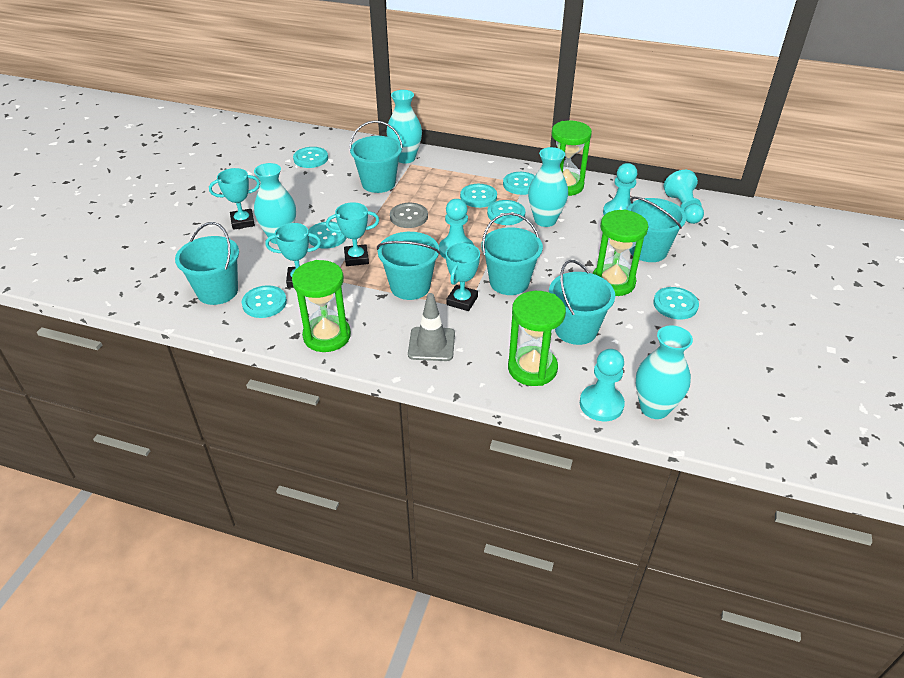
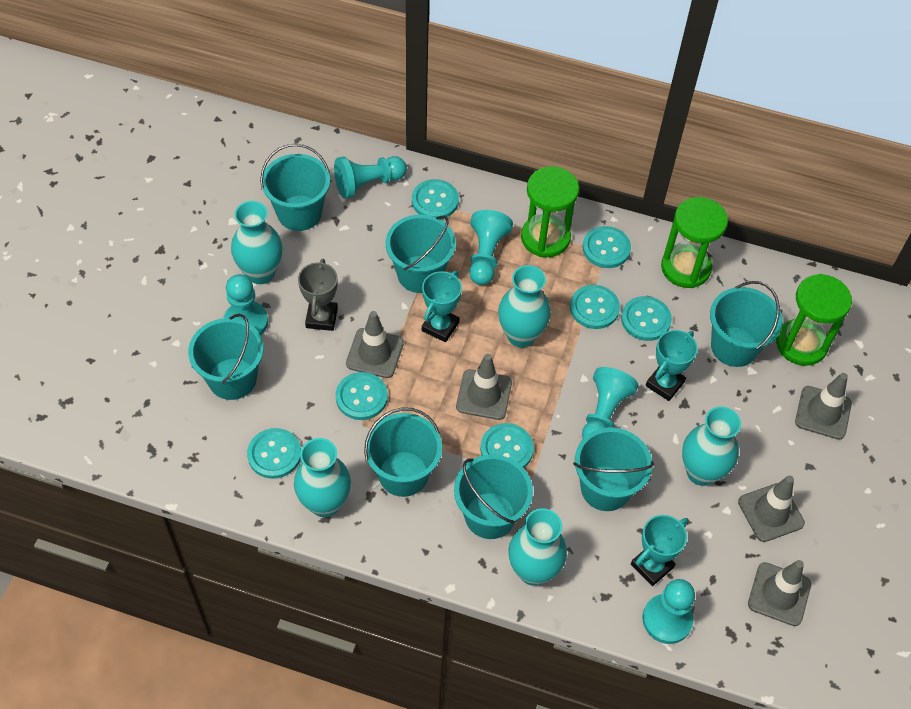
green hourglass: [292,260,351,352] [508,291,566,386] [551,121,592,196] [592,210,649,296] = 4 -> [521,166,579,257] [661,197,728,288] [776,274,852,366] = 3
grey button: [390,203,428,228] = 1 -> none = 0
grey traffic cone: [408,293,455,361] = 1 -> [346,311,404,378] [456,354,512,420] [738,476,805,542] [748,560,811,626] [795,373,852,440] = 5
grey trophy: none = 0 -> [298,259,338,331] = 1
turquoise bucket: [175,222,239,305] [349,121,403,193] [377,232,440,300] [481,213,543,295] [549,260,615,345] [627,197,686,262] = 6 -> [188,313,264,400] [260,144,330,231] [364,407,442,497] [386,215,456,293] [454,455,533,539] [573,427,654,511] [710,281,783,367] = 7
turquoise pawn: [439,199,474,259] [580,349,625,421] [603,163,637,215] [664,170,704,224] = 4 -> [224,274,268,336] [334,156,407,199] [469,210,513,285] [582,367,638,438] [643,579,695,644] = 5
turquoise trophy: [209,168,260,230] [266,223,321,288] [326,202,379,266] [446,243,480,311] = 4 -> [422,271,462,342] [631,515,688,586] [646,330,698,401] = 3
turquoise vase: [254,163,296,244] [386,90,422,163] [528,147,568,227] [636,326,693,419] = 4 -> [231,201,283,284] [294,438,351,517] [498,265,551,347] [509,508,567,586] [682,407,741,486] = 5

